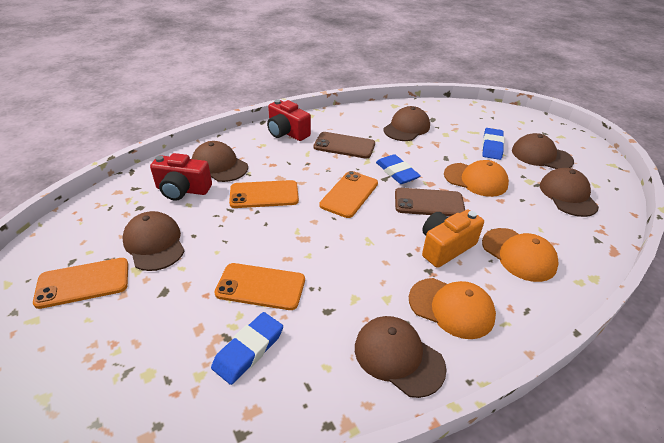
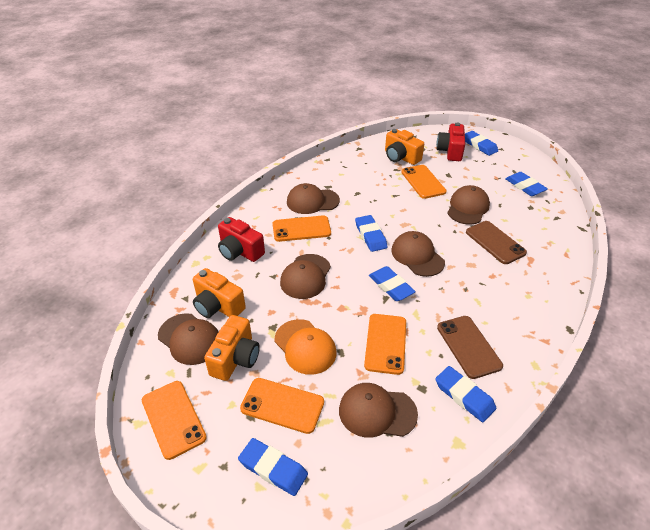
blue eraser: [211,312,283,385] [376,154,421,184] [482,128,504,160] = 3 -> [238,438,308,496] [355,215,387,252] [369,266,416,301] [435,366,496,422] [465,131,498,156] [505,172,548,196] = 6
orange camera: [422,209,484,268] = 1 -> [193,268,246,318] [204,315,260,381] [385,129,424,165] = 3
orange cap: [409,278,496,339] [444,160,509,197] [482,228,559,282] = 3 -> [275,319,336,375] = 1
orange phone: [33,258,128,309] [214,263,305,310] [229,180,299,208] [319,171,378,218] = 4 -> [142,381,207,460] [240,378,324,434] [273,215,331,242] [364,314,406,375] [401,165,447,199] = 5

